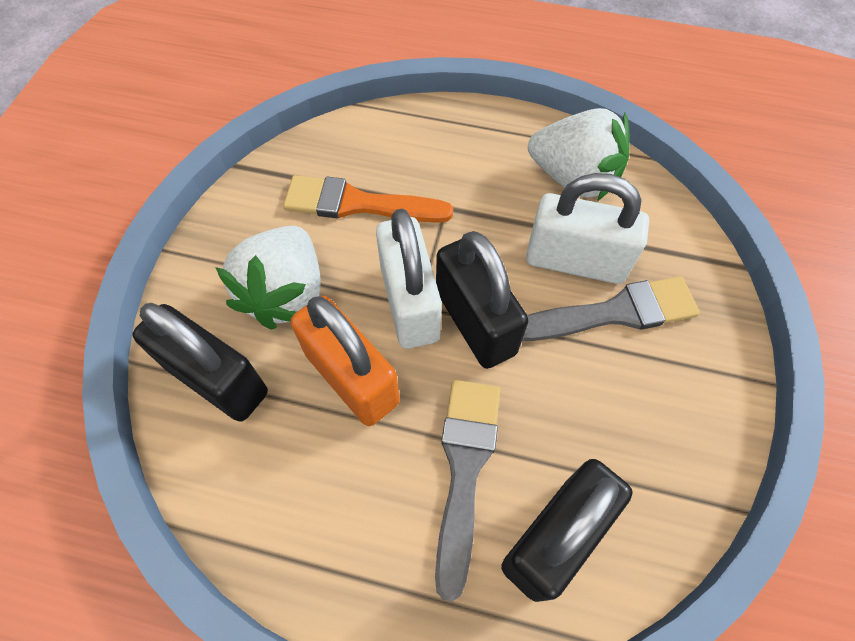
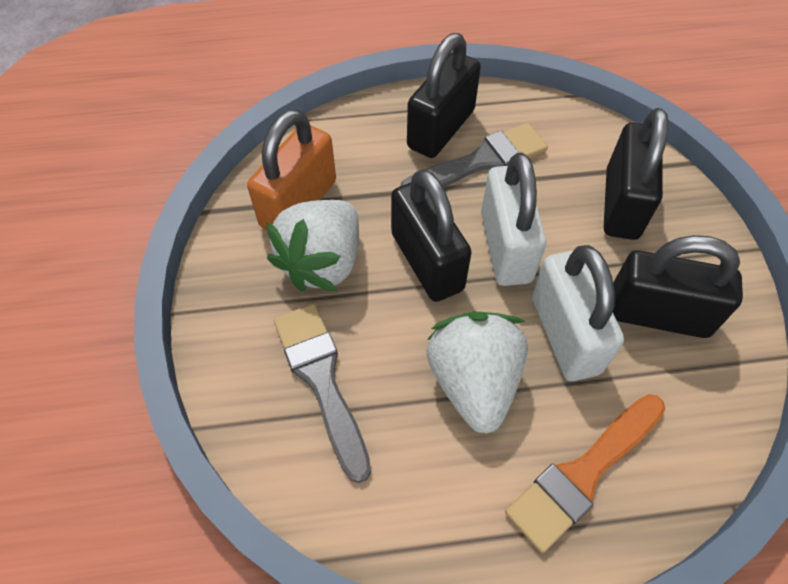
black padlock: [132,303,268,421] [436,231,528,369] [501,459,633,602] = 3 -> [391,169,472,302] [407,33,481,158] [604,108,668,240] [613,235,743,338] = 4

